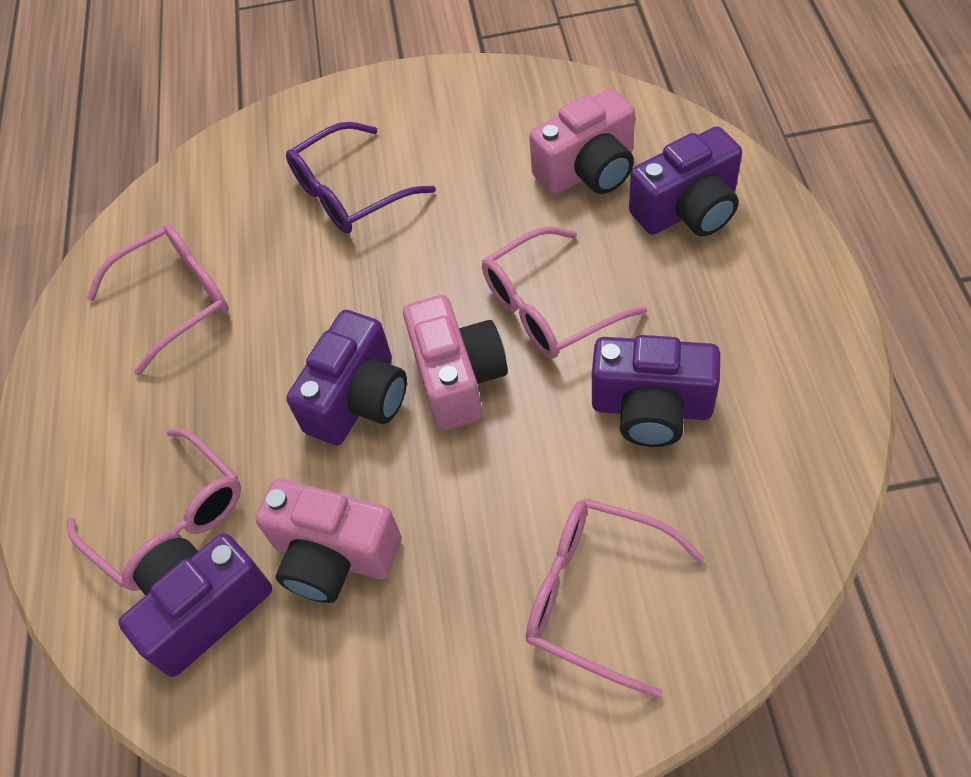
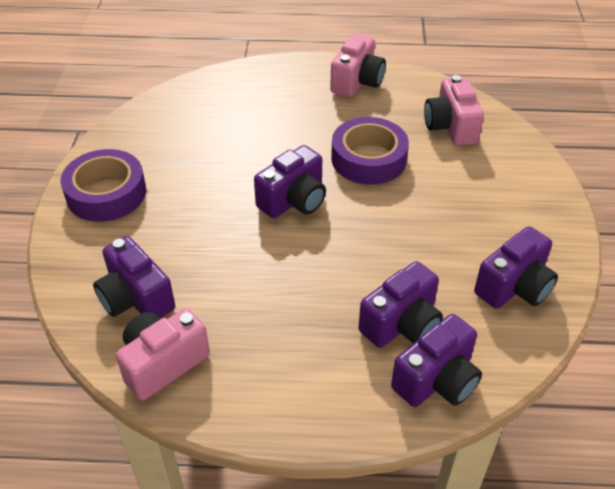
pink glasses: [67,429,241,591] [87,224,229,376] [482,226,647,359] [526,498,706,699] = 4 -> none = 0
purple camera: [118,533,272,677] [286,310,407,445] [592,335,720,447] [629,126,742,236] = 4 -> [93,236,175,318] [254,145,326,218] [358,261,443,348] [391,314,482,407] [474,226,558,309] = 5
purple glasses: [286,122,436,234] = 1 -> none = 0
purple tape: none = 0 -> [61,149,146,222] [331,117,409,185] = 2

